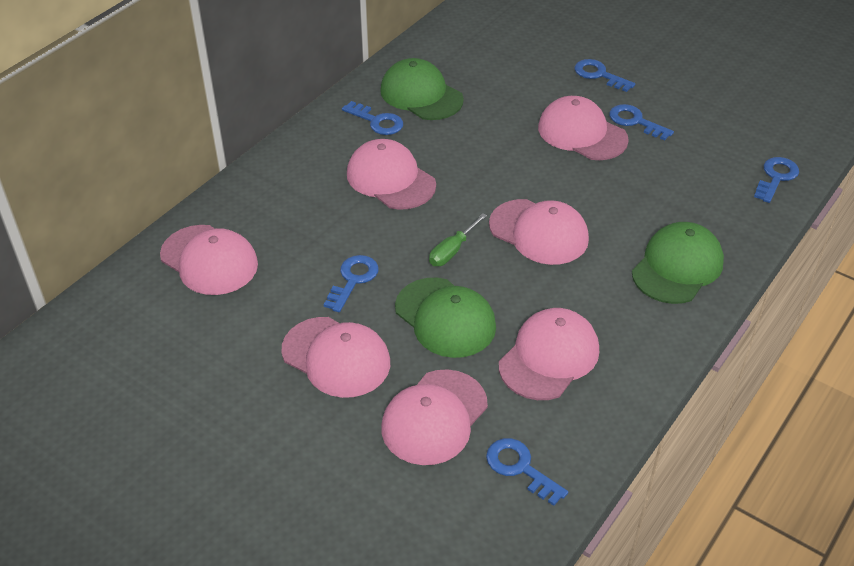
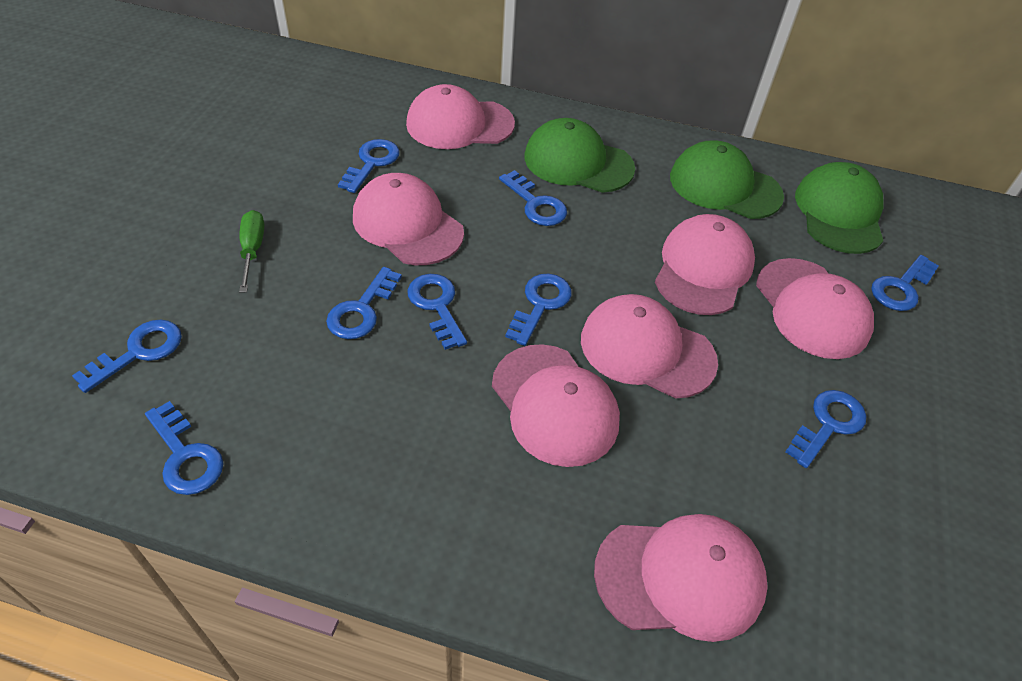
blue key: [324,255,379,312] [342,101,403,135] [486,438,568,506] [575,59,635,92] [609,104,674,140] [754,157,799,203] = 6 -> [72,320,182,393] [145,401,224,495] [326,267,402,339] [338,139,400,193] [407,274,467,350] [499,170,567,226] [505,274,572,346] [785,390,866,468] [871,255,939,311] = 9

